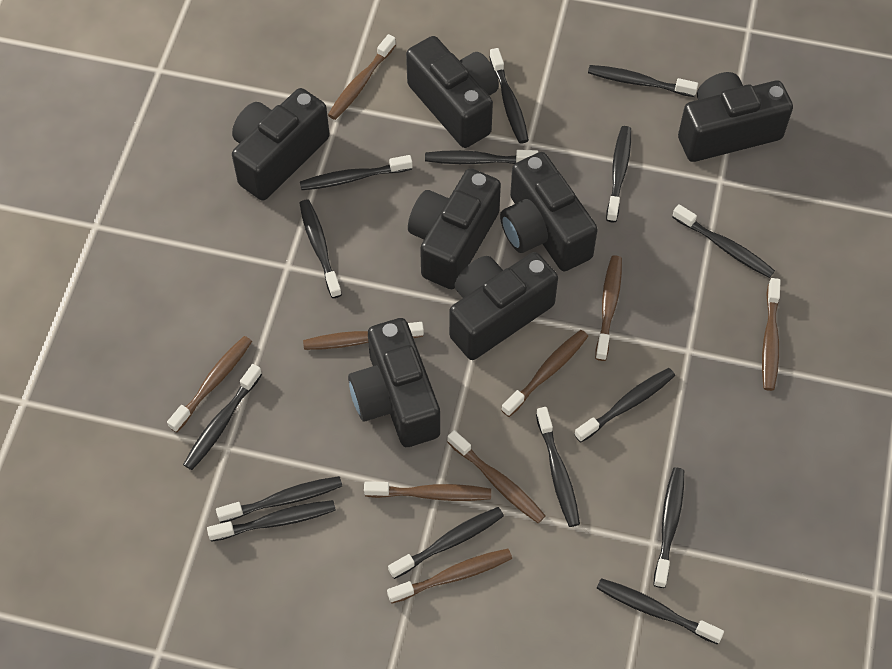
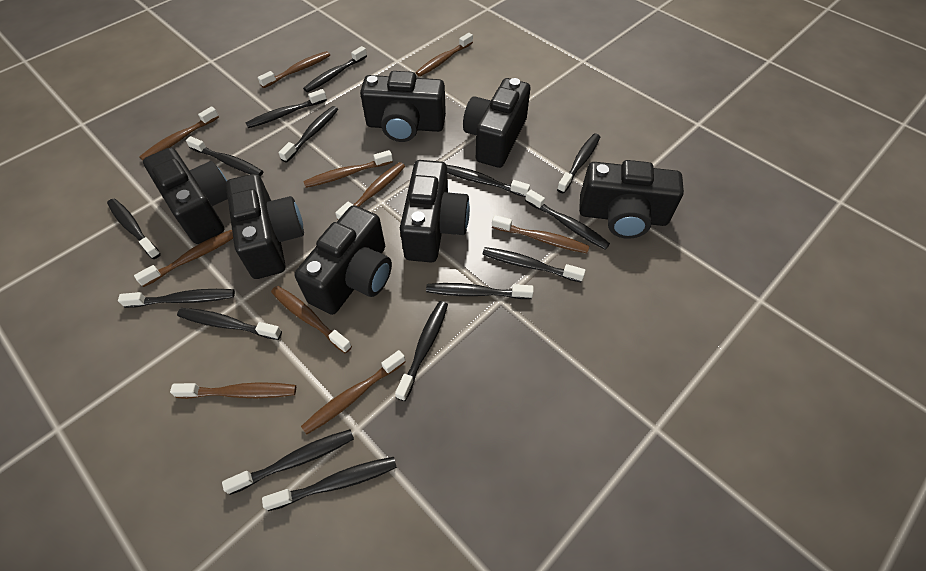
brown toothbrush: [167,336,252,433] [303,322,424,350] [328,34,396,120] [364,481,491,501] [387,548,512,604] [447,430,546,523] [501,330,588,417] [595,255,622,361] [762,278,781,391] = 9 -> [134,230,233,287] [139,106,219,161] [170,382,296,399] [258,51,330,88] [271,286,352,354] [301,350,405,434] [303,150,393,188] [335,162,405,220] [416,33,473,77] [492,215,589,253] = 10

